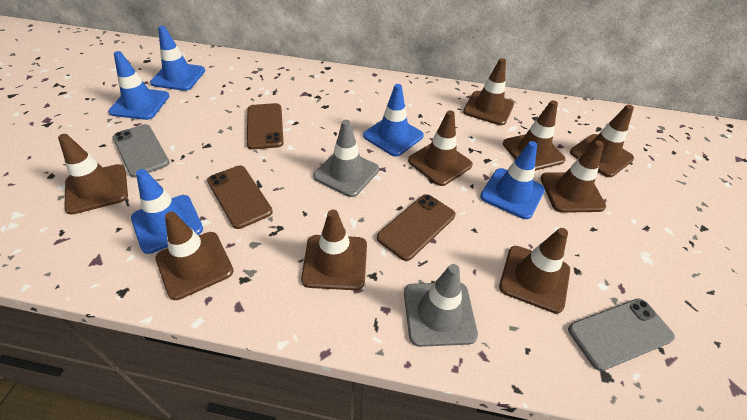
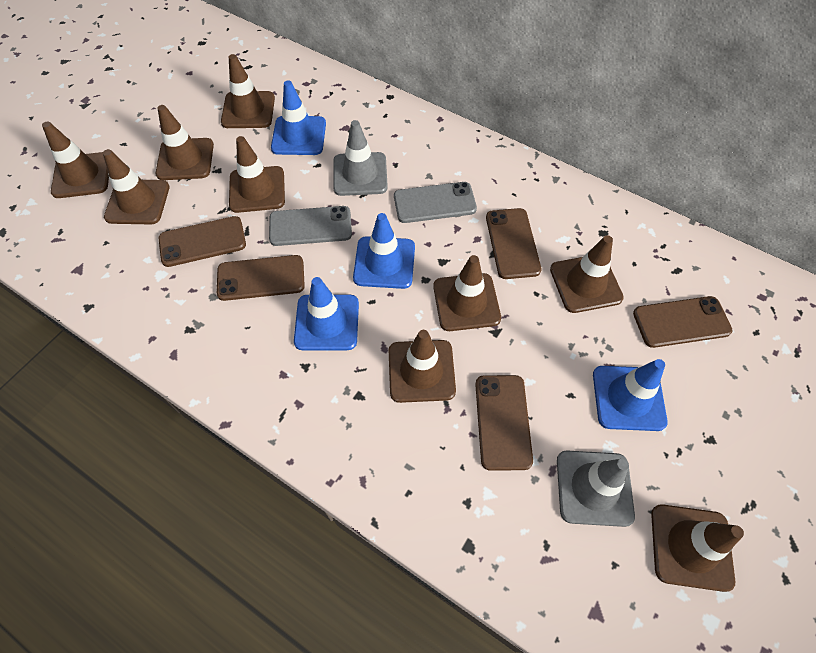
blue traffic cone: [108,51,169,120] [131,169,203,254] [150,26,205,91] [363,84,424,156] [480,141,545,219] = 5 -> [271,81,326,155] [294,277,359,350] [353,213,415,289] [593,359,668,431] = 4
brown phone: [207,166,273,229] [247,103,284,150] [377,194,455,261] = 3 -> [158,216,246,267] [217,255,305,301] [475,375,533,471] [486,208,541,279] [633,296,733,348] = 5

